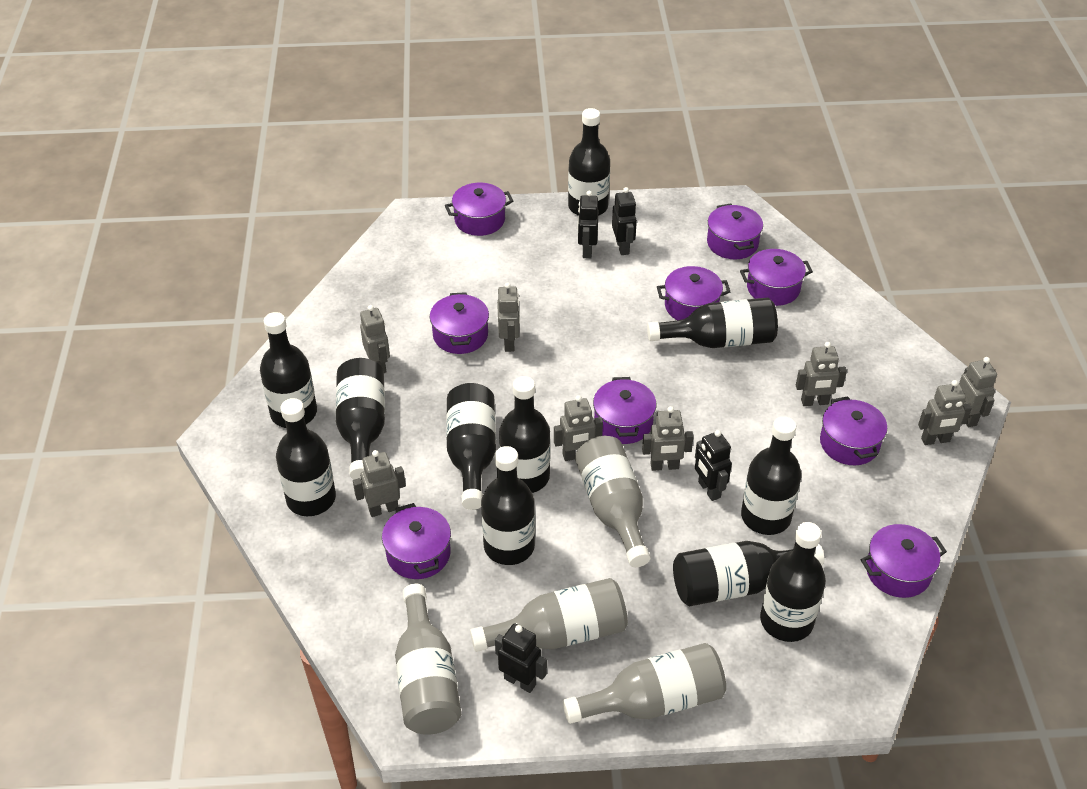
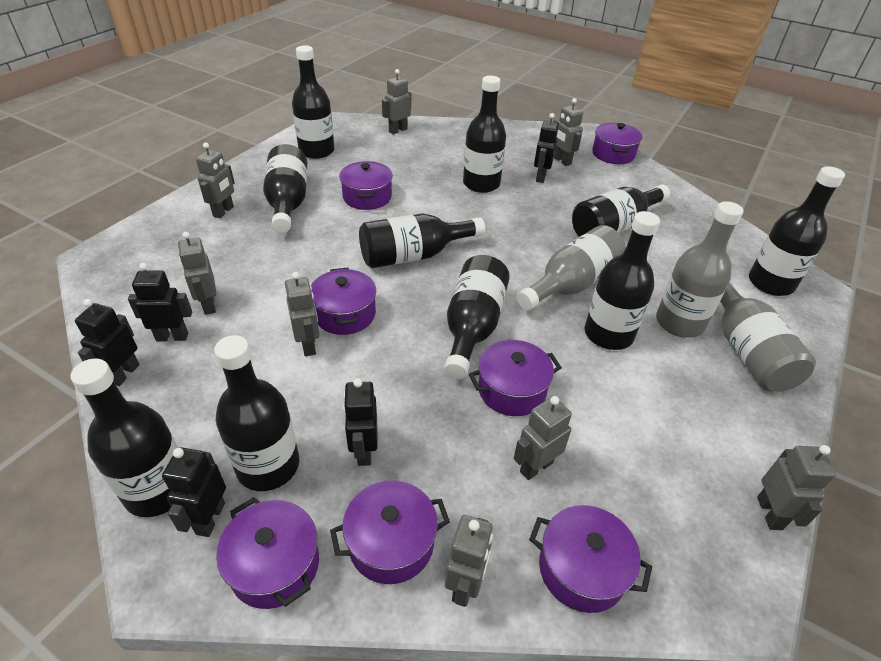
black bottle: [260,312,317,428] [276,398,336,516] [336,358,385,480] [446,383,496,510] [481,446,535,565] [499,376,550,493] [568,108,610,216] [647,298,778,348] [673,541,824,606] [741,416,801,535] [760,522,826,642] = 11 -> [70,359,178,517] [214,335,299,491] [263,144,307,233] [292,45,335,159] [359,213,485,268] [444,255,510,379] [463,76,506,193] [572,184,670,237] [585,211,660,350] [749,166,845,296] = 10
black robot: [495,623,547,693] [578,191,598,259] [612,187,637,255] [695,430,732,501] = 4 -> [75,299,140,386] [128,263,192,341] [162,447,226,537] [343,378,378,466] [534,113,559,183] = 5
grey bottle: [395,584,461,735] [470,578,628,652] [563,643,726,724] [575,436,651,567] = 4 -> [517,225,626,310] [656,201,743,338] [720,281,816,392] = 3
purple pot: [382,503,451,579] [430,292,489,354] [445,183,513,236] [593,377,656,444] [657,266,730,320] [707,204,763,259] [740,249,813,306] [820,396,887,465] [861,524,947,598] = 9 -> [216,497,319,609] [311,268,376,335] [330,480,450,584] [339,161,393,210] [469,340,562,416] [529,505,652,613] [592,123,642,164] = 7

